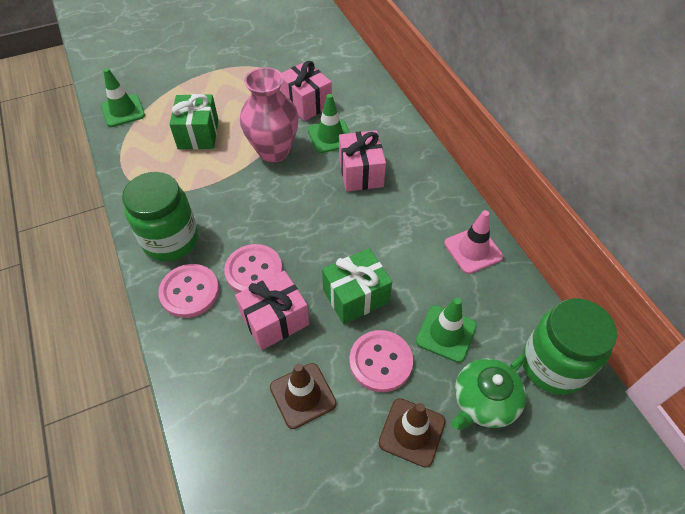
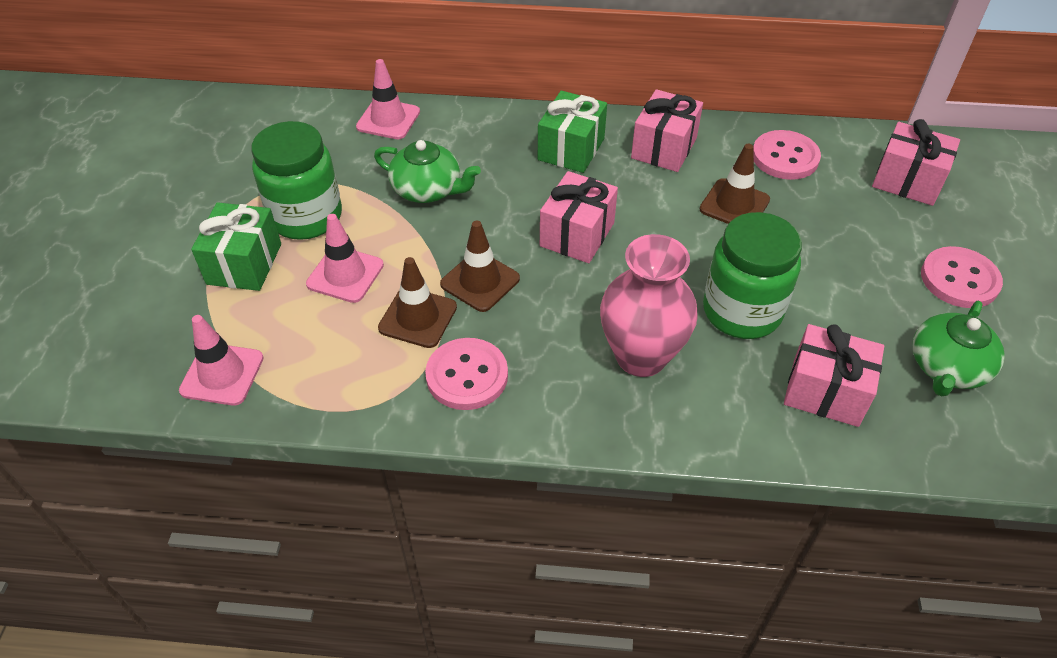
brown traffic cone: [270,363,337,429] [379,398,445,468] = 2 -> [378,257,457,348] [440,221,520,312] [700,144,770,224] = 3
green teapot: [451,354,526,430] = 1 -> [374,140,481,203] [912,301,1005,397] = 2
green traffic cone: [101,68,145,127] [308,94,350,153] [416,298,477,363] = 3 -> none = 0
pink gift: [235,270,309,350] [280,61,332,121] [339,130,386,191] = 3 -> [540,171,618,263] [631,89,703,172] [784,324,884,427] [872,119,960,206] = 4
pink traffic cone: [444,210,503,274] = 1 -> [179,315,264,406] [306,214,384,303] [356,59,420,139] = 3

